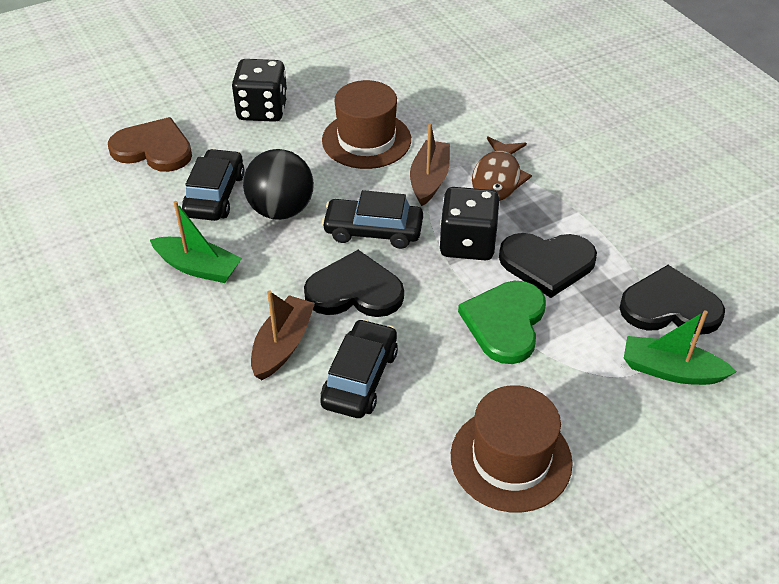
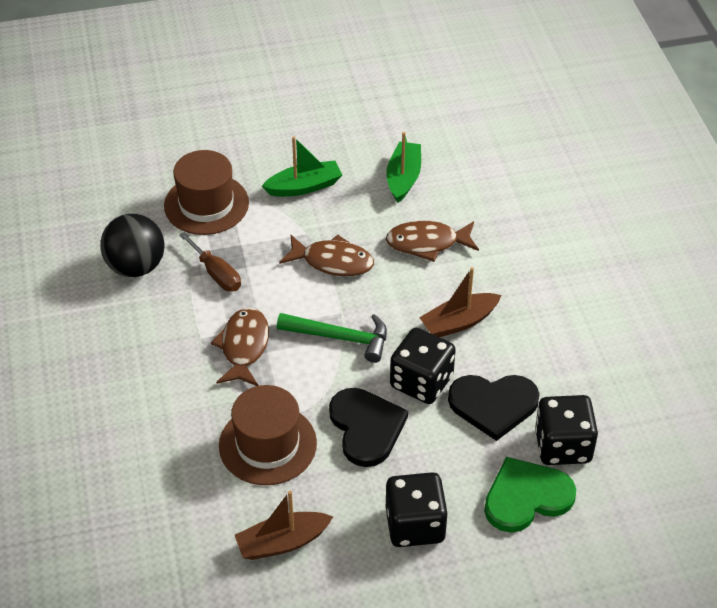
black car: [182,149,245,221] [320,319,398,418] [322,190,423,249] = 3 -> none = 0
black dice: [232,59,288,122] [439,187,500,260] = 2 -> [386,472,448,547] [390,328,456,404] [535,395,598,465] = 3
black heart: [304,250,404,317] [499,233,597,298] [620,265,725,335] = 3 -> [329,388,408,467] [448,375,540,441] = 2
brown fish: [472,137,532,201] = 1 -> [211,307,269,386] [279,234,374,276] [386,221,479,262] = 3
brown heart: [108,117,192,172] = 1 -> none = 0
brown screwdriver: none = 0 -> [179,232,241,291] = 1
green hammer: none = 0 -> [277,313,387,363] = 1

